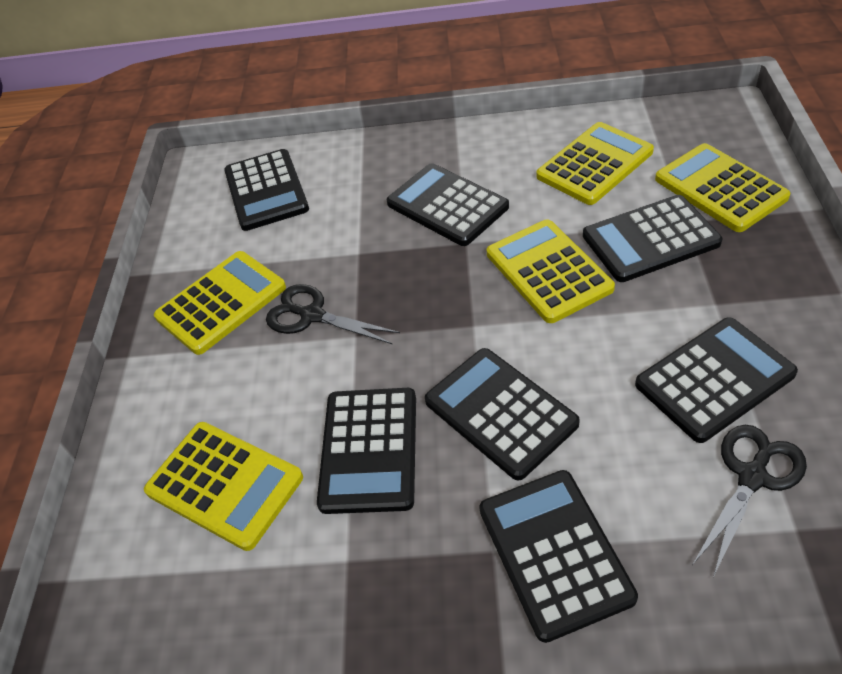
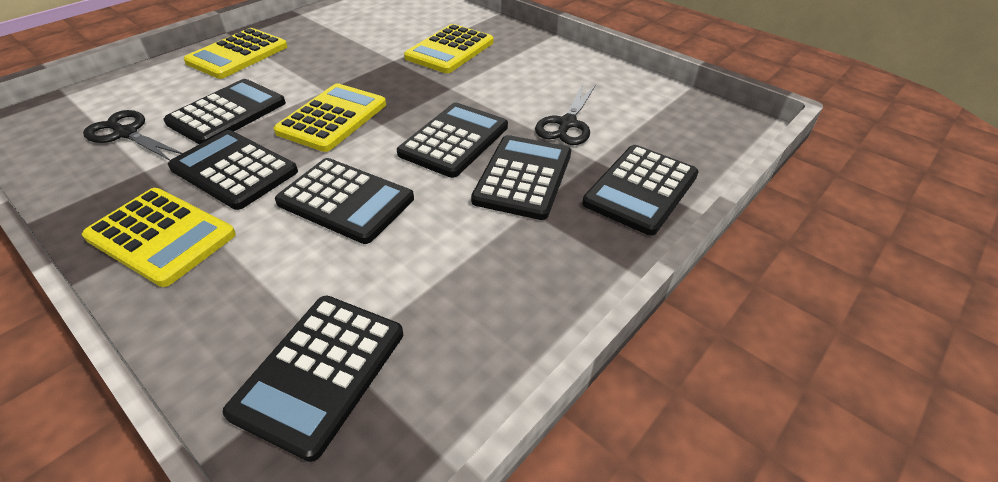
yellow calculator: [144,422,303,551] [154,251,286,355] [487,219,615,323] [536,122,654,205] [655,143,790,232] = 5 -> [82,188,236,287] [184,28,288,79] [274,83,386,152] [404,24,494,73] = 4

